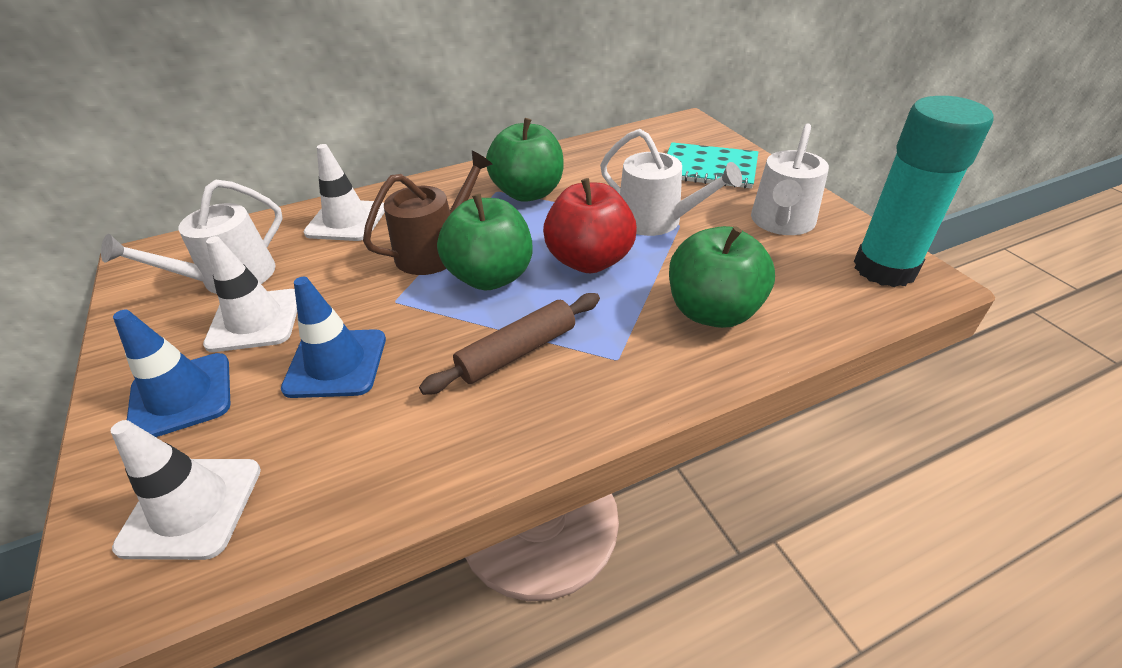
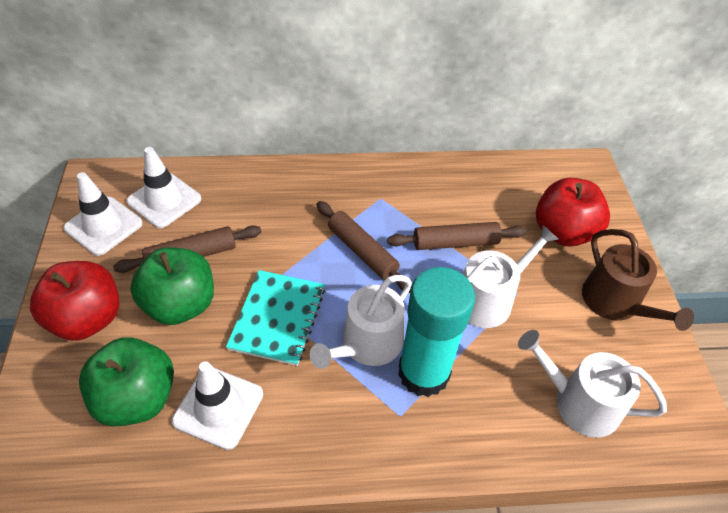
blue traffic cone: [113,310,230,437] [281,277,386,398] = 2 -> none = 0
brown rolling pin: [419,293,600,395] = 1 -> [113,226,262,273] [317,201,412,293] [387,222,527,250] = 3
green apple: [437,194,533,291] [486,118,564,202] [669,226,775,328] = 3 -> [79,338,174,426] [130,247,214,325] = 2
red apple: [543,178,637,273] = 1 -> [30,261,119,341] [536,178,610,247] = 2

